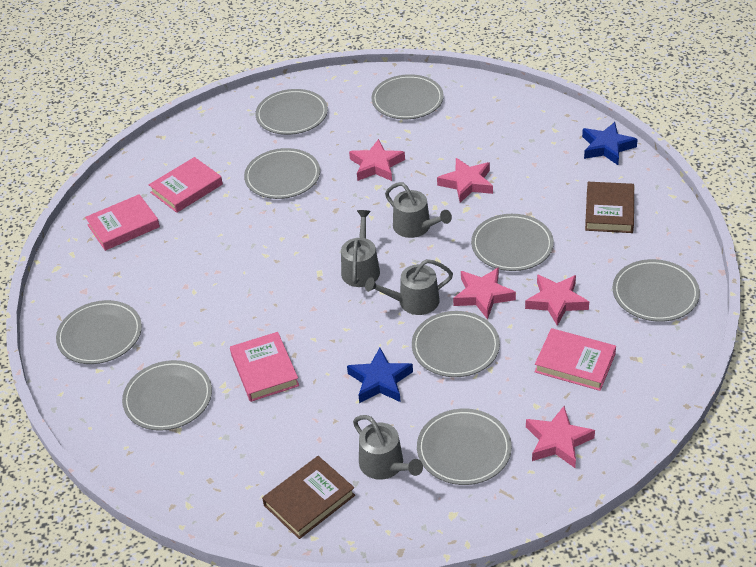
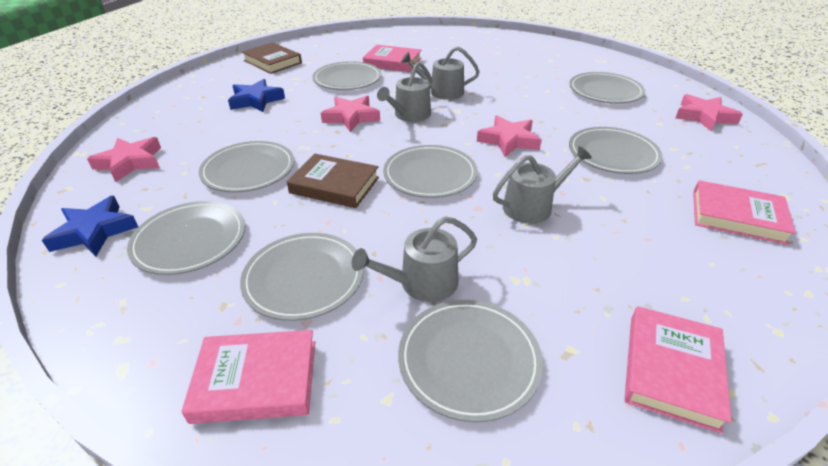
grey plate: [56,300,142,364] [122,360,212,431] [244,148,320,199] [256,89,328,135] [371,74,444,119] [412,311,500,377] [417,409,512,485] [471,214,554,271] [612,259,700,322] = 9 -> [127,201,245,275] [199,141,294,192] [240,233,364,321] [312,61,382,90] [383,145,478,198] [398,300,543,422] [569,72,645,103] [569,127,662,174] = 8
pink star: [349,139,405,181] [437,158,493,203] [453,267,516,320] [525,274,589,326] [526,406,595,468] = 5 -> [87,137,161,182] [321,96,380,132] [477,116,542,157] [675,94,743,131] = 4

